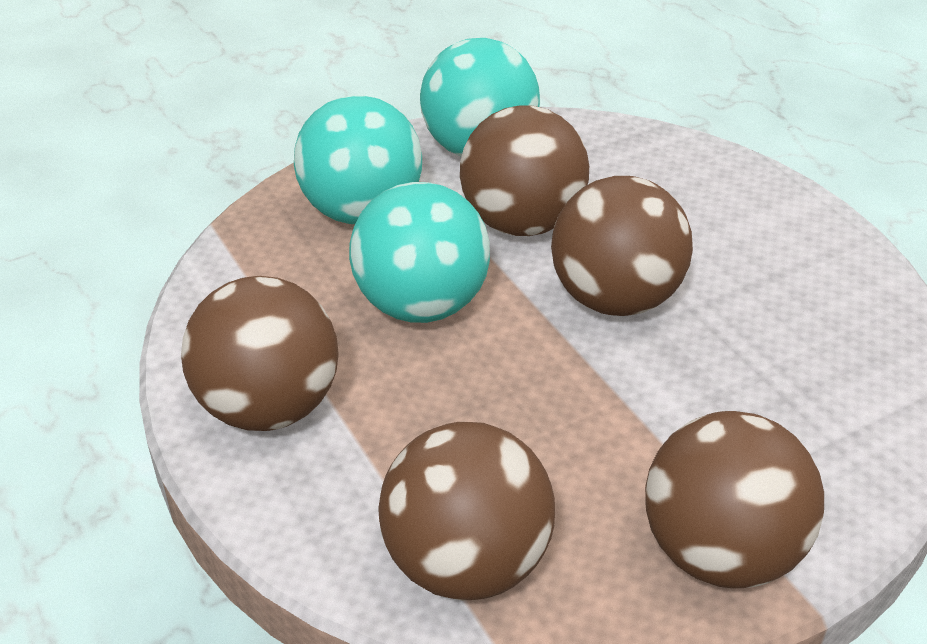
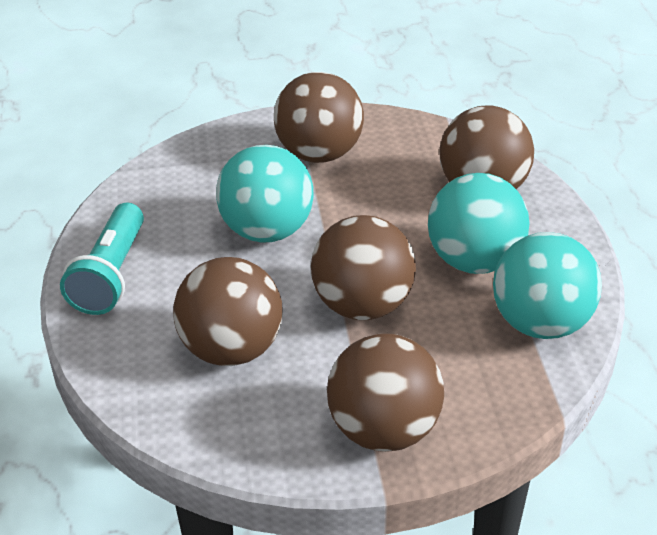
turquoise flashlight: none = 0 -> [60,203,144,315] = 1

